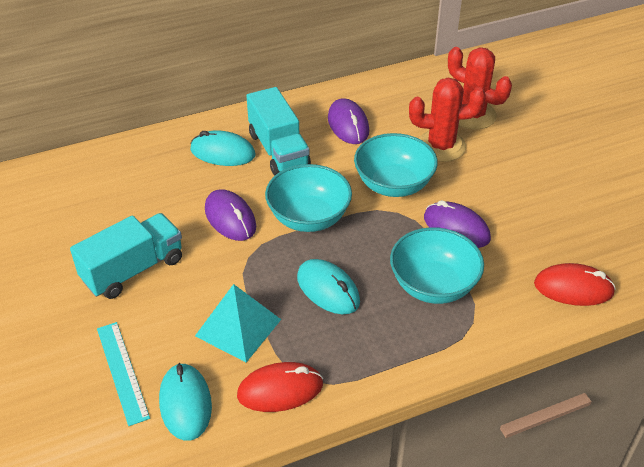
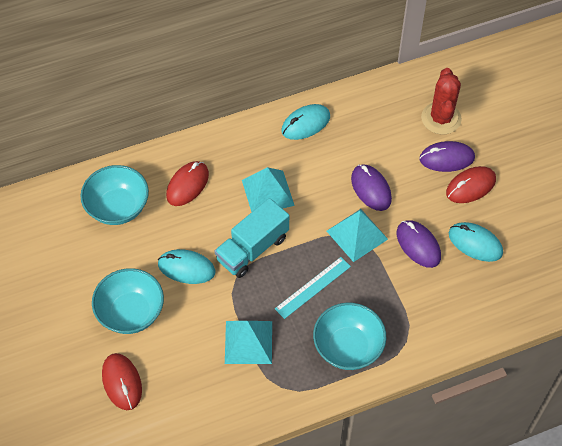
red cactus: [409,77,486,162] [448,47,512,129] = 2 -> [421,68,462,135] = 1
red mouse: [237,362,323,412] [534,263,616,306] = 2 -> [102,353,142,410] [166,161,209,206] [446,166,496,203] = 3
turquoise pyramid: [195,284,281,362] = 1 -> [225,321,272,364] [242,167,295,212] [327,209,388,262] = 3
turquoise truck: [70,213,182,299] [246,87,311,176] = 2 -> [215,198,289,278] = 1

